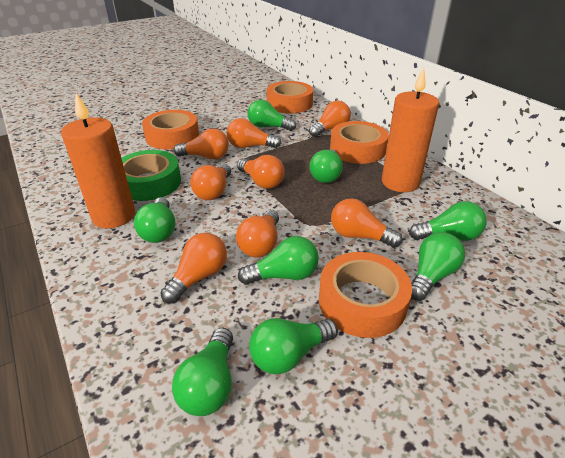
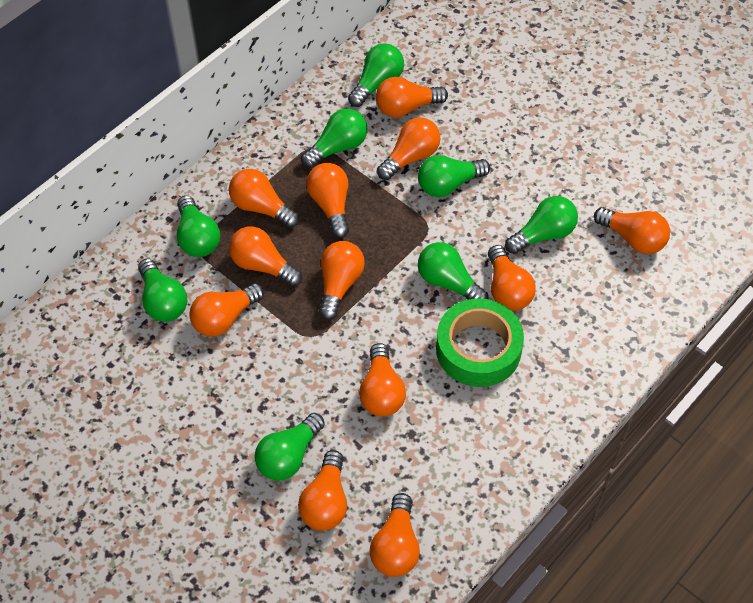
orange candle: [61,93,135,228] [382,68,439,192] = 2 -> none = 0
orange light bulb: [160,233,227,304] [174,128,229,159] [190,164,231,200] [226,118,281,148] [236,210,279,258] [237,155,285,189] [309,101,351,137] [331,198,403,248] = 8 -> [189,283,264,337] [229,169,299,228] [229,227,302,287] [298,450,347,531] [306,163,349,238] [319,241,365,320] [359,343,406,416] [370,493,420,577] [376,77,448,117] [377,117,440,180] [488,245,536,311] [594,207,670,254] = 12
orange tape: [142,110,199,149] [267,81,313,113] [319,252,412,338] [330,121,389,164] = 4 -> none = 0

